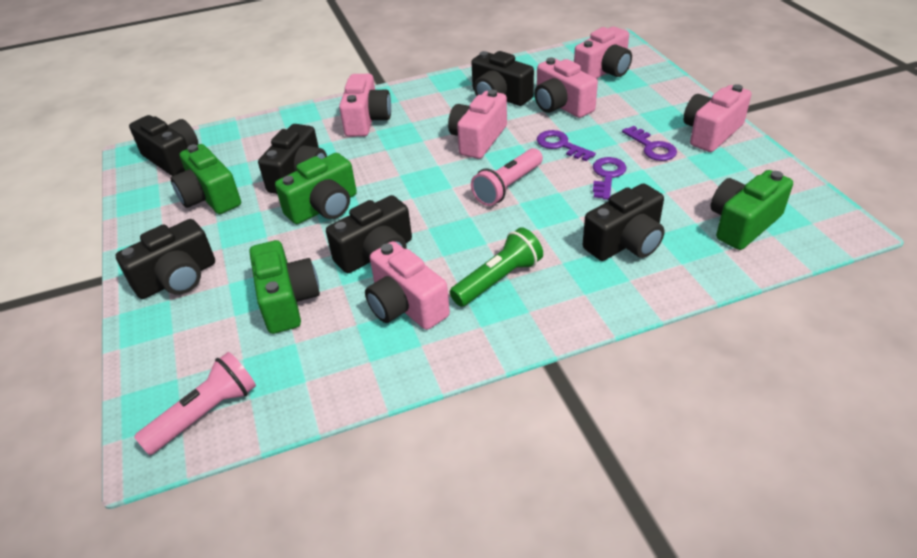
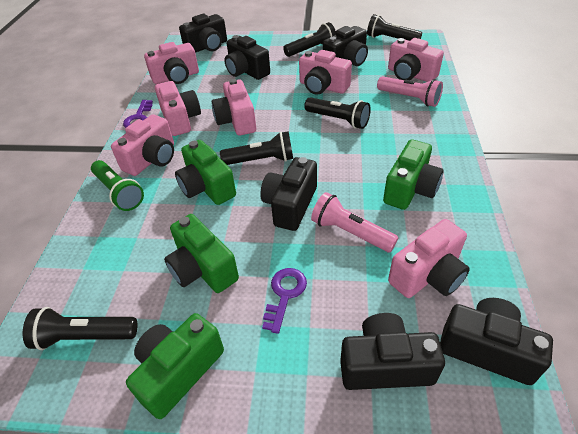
black flashlight: none = 0 -> [23,307,137,350] [220,131,293,165] [283,22,336,57] [304,97,371,129] [367,14,422,41] = 5
pink camera: [339,74,391,137] [365,241,450,330] [448,90,507,159] [534,58,598,118] [574,27,632,79] [683,84,751,152] = 6 -> [111,114,174,176] [144,42,199,84] [155,81,201,136] [212,79,256,136] [299,50,352,95] [388,38,444,82] [388,219,470,298] = 7
purple key: [537,130,596,161] [593,157,626,200] [622,126,677,161] = 3 -> [123,100,153,128] [262,268,307,334] = 2

